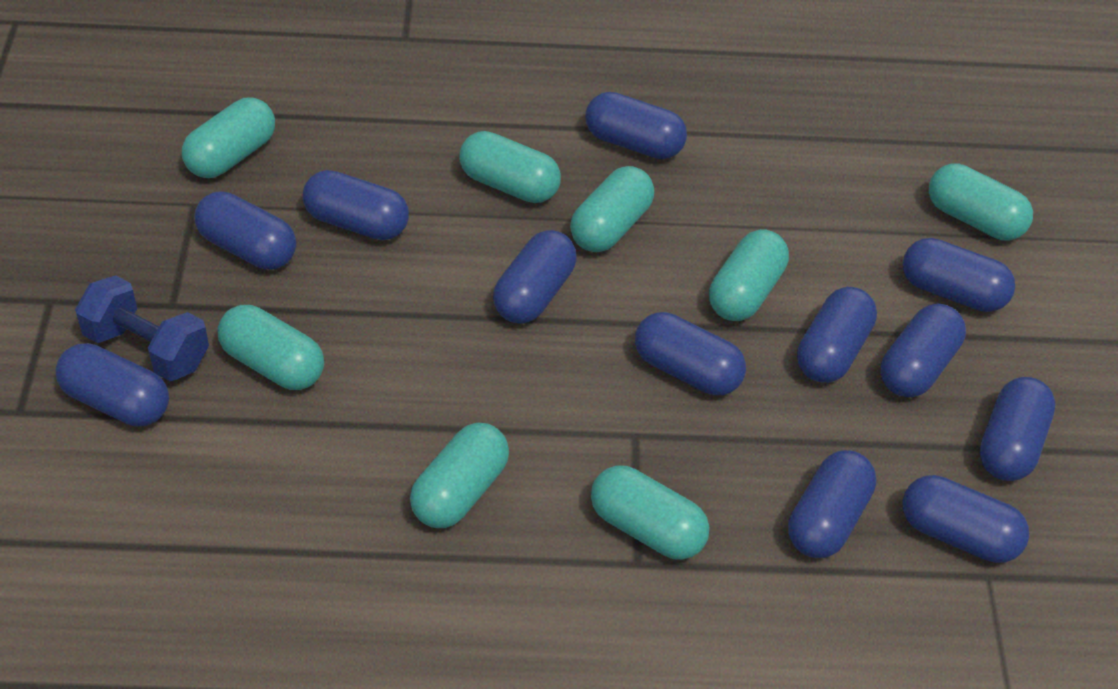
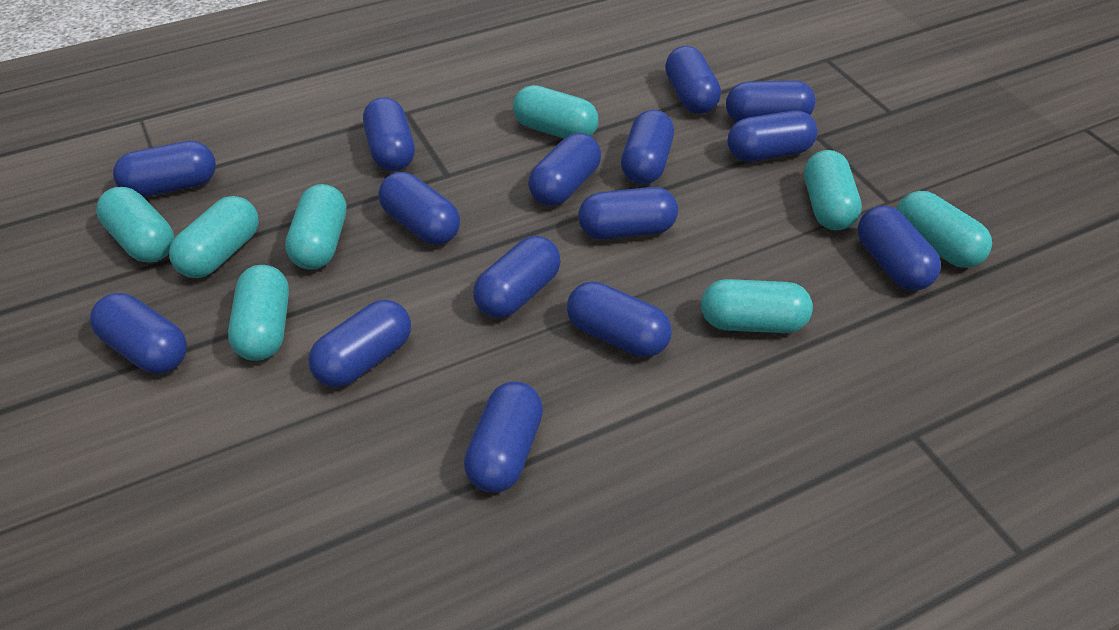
blue capsule: [55,343,169,427] [194,191,296,270] [303,170,409,240] [493,230,577,324] [585,92,687,159] [635,312,746,395] [788,450,876,558] [797,287,877,383] [881,303,966,398] [902,475,1029,563] [903,238,1015,312] [980,377,1055,481] = 12 -> [90,293,187,373] [113,141,216,197] [308,300,411,387] [363,97,415,171] [378,172,460,245] [464,381,543,493] [473,236,561,318] [528,133,601,206] [567,282,671,357] [578,187,678,240] [621,110,674,185] [665,46,721,114] [726,80,816,122] [727,110,817,162] [858,205,941,291] = 15
blue dumbbell: [75,275,209,381] = 1 -> none = 0

